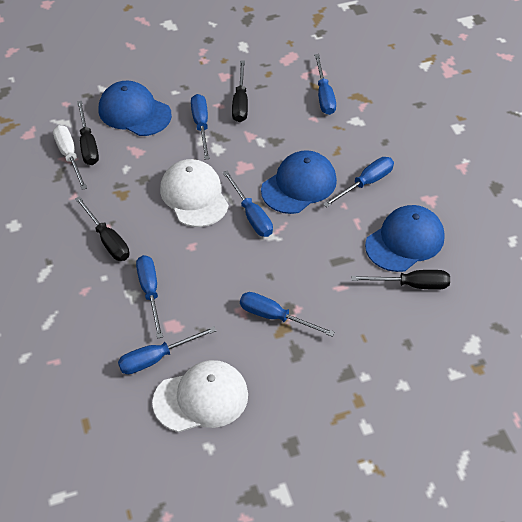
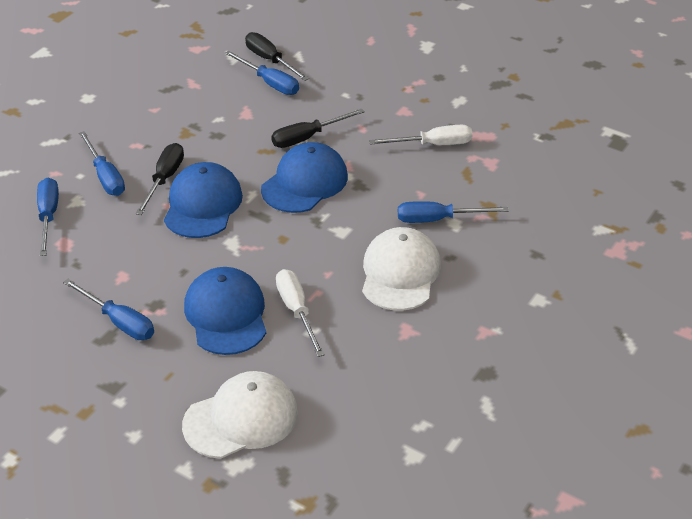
black screwdriver: [75,196,129,261] [77,101,99,165] [232,60,248,122] [351,270,450,290] = 4 -> [135,143,184,215] [245,32,309,81] [271,109,365,148] = 3
blue screwdriver: [118,326,216,374] [136,255,163,338] [191,94,210,160] [223,170,273,237] [240,292,335,337] [314,54,336,115] [323,157,394,207] = 7 -> [37,178,59,256] [63,279,154,340] [79,131,125,196] [225,51,299,95] [398,201,509,223] = 5
white screwdriver: [53,125,87,190] = 1 -> [276,269,325,357] [369,125,473,145] = 2

